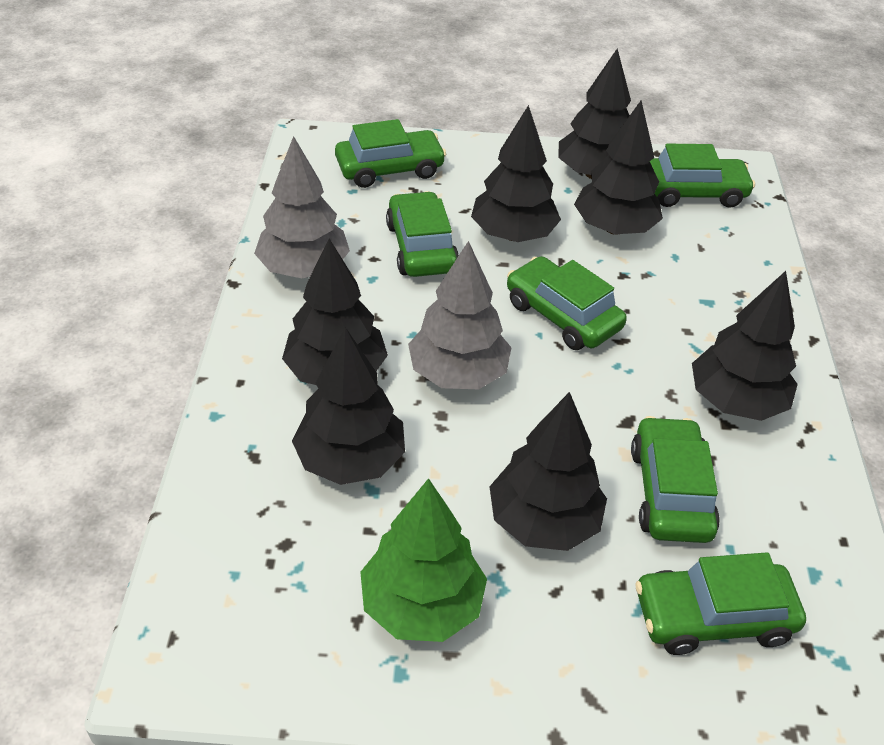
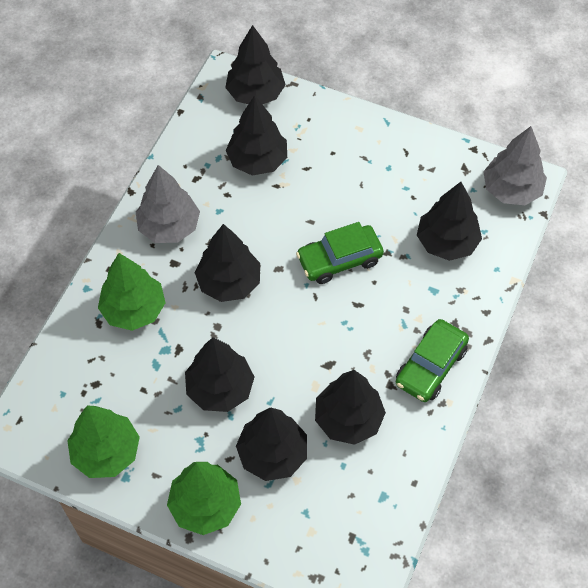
green car: [335,119,446,188] [386,191,459,277] [507,256,627,350] [631,416,720,543] [635,552,806,655] [650,144,755,208] = 6 -> [296,222,384,284] [396,319,469,402] = 2
green tree: [360,478,487,642] = 1 -> [67,405,140,478] [98,253,166,331] [167,462,241,535] = 3

